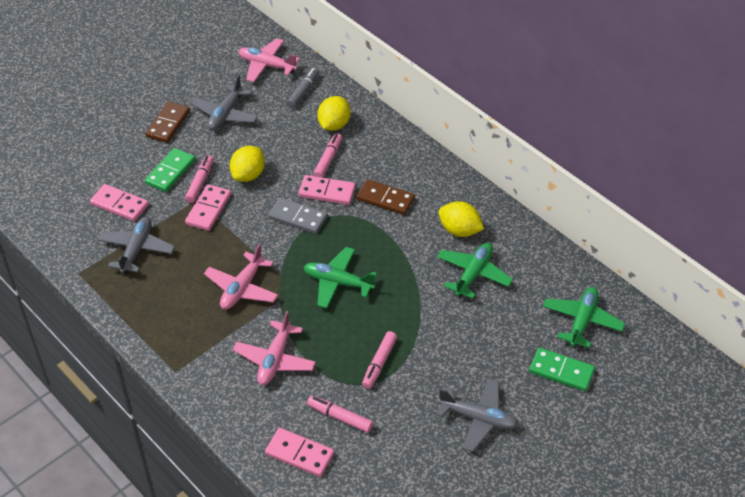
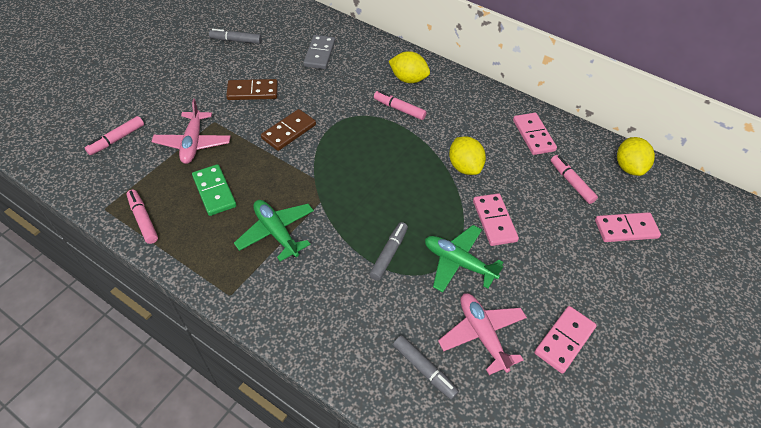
green domino: [145,148,195,192] [529,347,595,391] = 2 -> [192,164,237,216] = 1
green plane: [304,247,377,308] [437,243,513,299] [543,287,625,348] = 3 -> [234,200,314,261] [425,225,504,292] = 2
grey marker: [287,67,319,108] = 1 -> [209,29,261,44] [369,222,408,281] [393,336,459,400] = 3
grey plane: [98,217,175,274] [191,75,258,130] [437,378,518,452] = 3 -> none = 0
pink plane: [204,244,278,310] [233,311,316,385] [238,38,300,82] = 3 -> [151,99,231,164] [438,293,527,375] = 2

